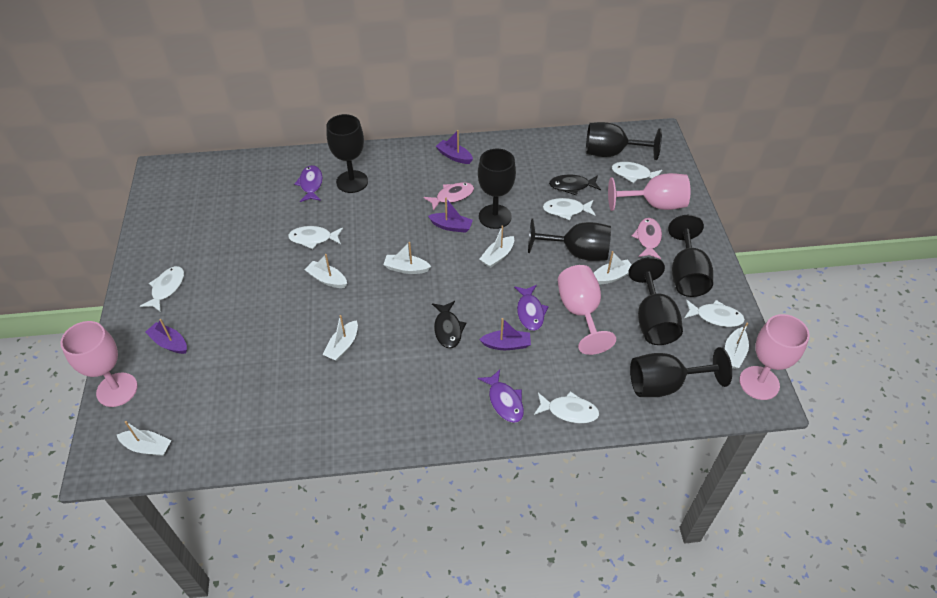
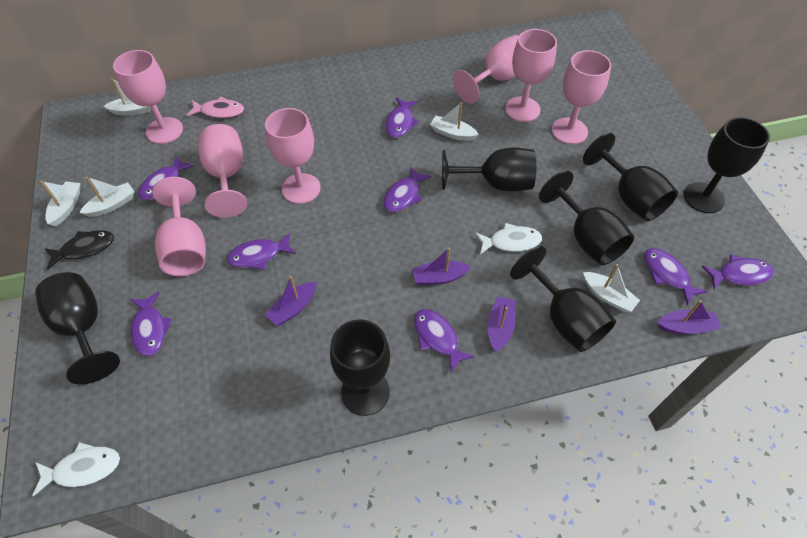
black fish: [432,301,466,349] [549,174,601,195] = 2 -> [44,230,114,270] = 1
pink fish: [424,182,474,211] [632,218,662,259] = 2 -> [186,97,244,118] = 1
pink goblet: [60,321,138,407] [558,265,616,355] [608,173,691,211] [739,314,810,400] = 4 -> [113,50,183,144] [152,177,206,276] [198,124,247,218] [265,108,321,204] [453,35,519,104] [505,29,557,122] [551,50,611,144] = 7
purple fish: [294,165,323,202] [478,369,524,423] [514,285,549,331] = 3 -> [130,292,172,356] [138,155,194,200] [227,233,296,270] [383,166,431,212] [385,98,419,138] [414,309,475,373] [644,248,708,305] [702,254,774,290] = 8
white boat: [117,421,171,456] [304,254,347,288] [322,315,358,361] [383,242,431,274] [479,225,514,268] [594,251,632,285] [725,322,749,369] = 7 -> [40,181,80,226] [80,177,135,217] [103,78,151,116] [430,102,479,141] [583,264,640,312] = 5
white fish: [140,266,184,312] [288,226,343,249] [534,391,600,423] [543,198,595,220] [612,162,662,183] [684,300,745,327] = 6 -> [32,442,120,496] [475,223,542,255] = 2

